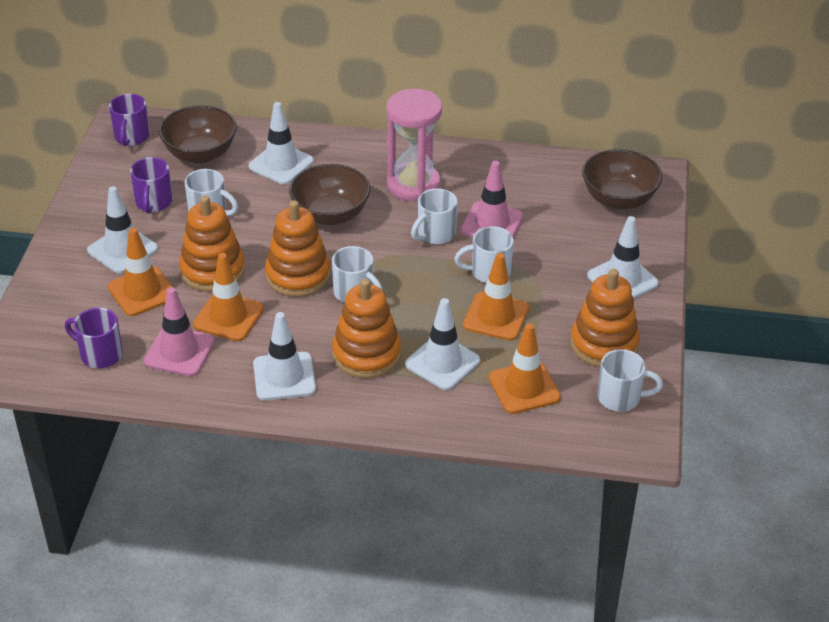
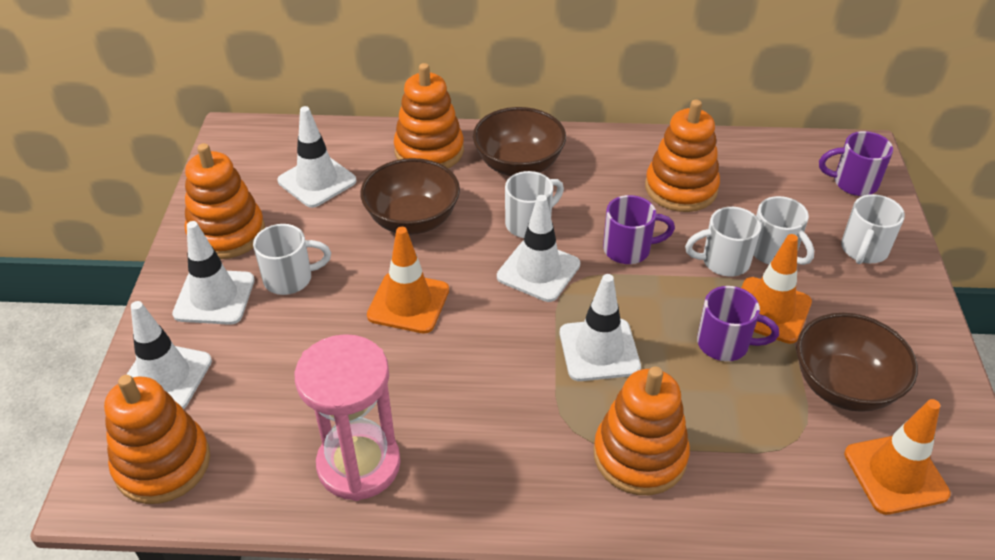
orange stacking toy: [179,195,245,292] [265,200,331,297] [332,278,401,378] [570,269,640,367] = 4 -> [104,375,210,504] [185,143,265,259] [394,63,464,168] [593,367,690,495] [645,100,720,212] = 5
orange traffic cone: [108,228,173,316] [193,253,264,341] [463,253,529,341] [489,323,561,414] = 4 -> [367,227,449,334] [741,234,812,344] [844,399,951,515] = 3
pink traffic cone: [144,287,215,376] [461,161,523,238] = 2 -> none = 0

